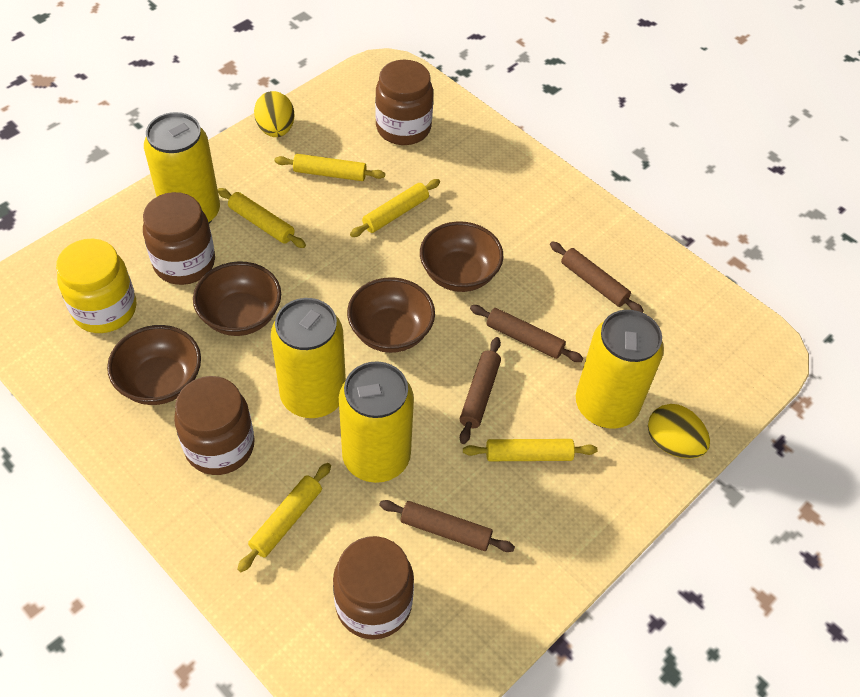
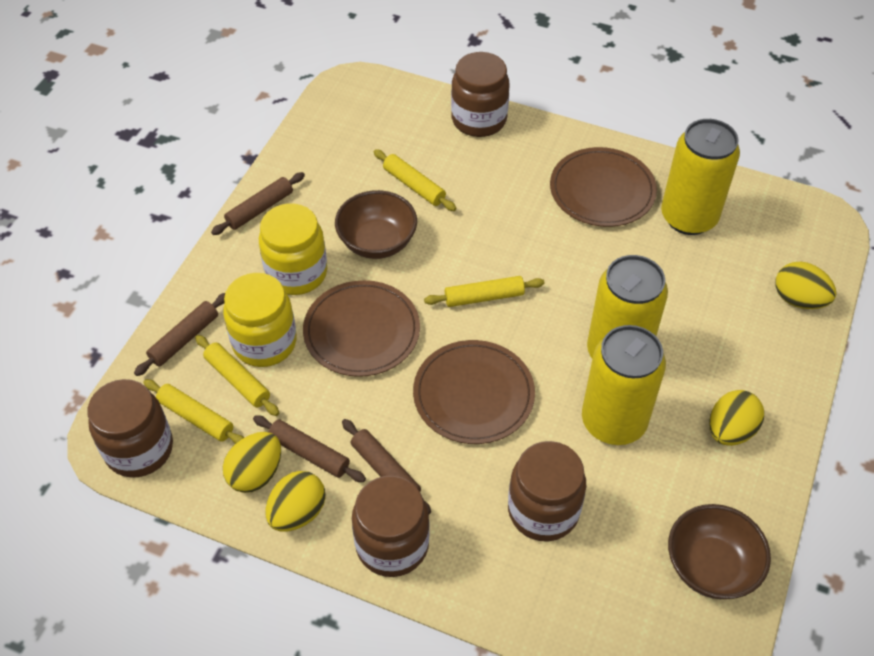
brown bowl: [107,325,201,405] [193,261,281,336] [347,277,435,353] [420,221,503,292] = 4 -> [335,190,417,259] [668,504,771,599] = 2
brown plate: none = 0 -> [303,280,420,377] [413,340,535,444] [550,147,657,227] = 3
yellow can: [144,112,220,223] [271,298,346,418] [339,361,414,483] [576,310,664,429] = 4 -> [582,325,666,445] [587,255,668,359] [661,119,740,235] = 3
yellow egg: [254,91,295,137] [648,404,710,459] = 2 -> [223,432,281,493] [266,471,326,531] [710,390,764,446] [775,262,836,309] = 4
yellow jar: [56,238,137,333] = 1 -> [223,273,297,367] [259,203,327,295] = 2
yellow rolling pin: [218,188,306,248] [237,463,331,572] [274,154,385,181] [350,179,440,237] [463,439,598,461] = 5 -> [143,379,244,444] [195,335,279,416] [374,149,456,211] [424,276,545,307] = 4

